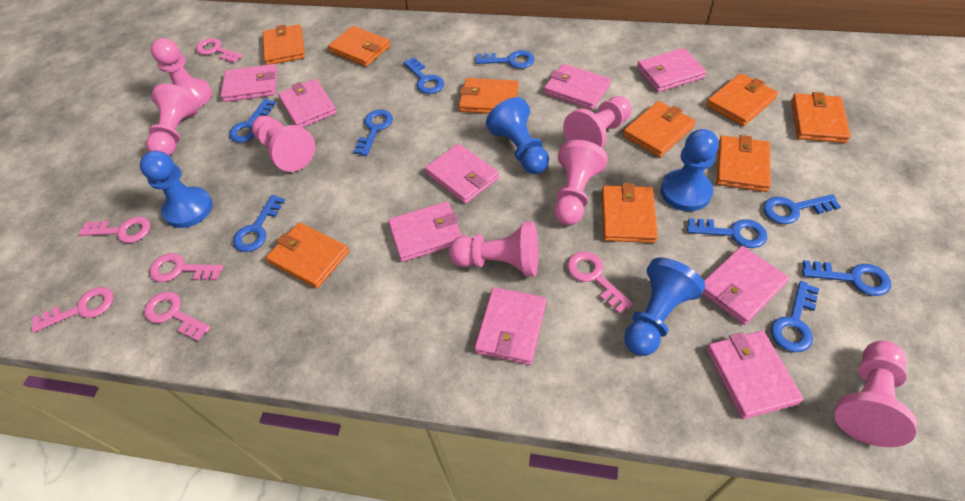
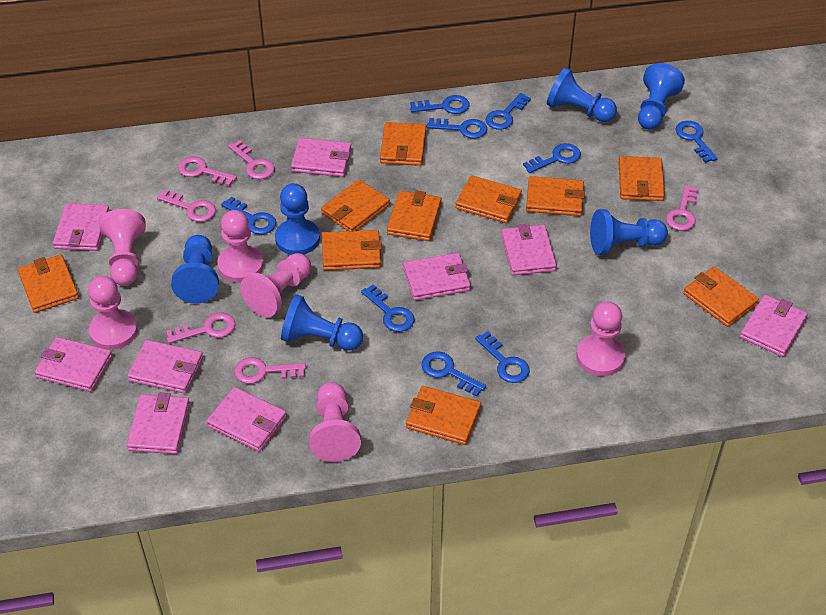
blue pawn: [140,151,213,228] [486,97,549,174] [624,257,705,356] [661,129,719,211] = 4 -> [171,235,219,304] [275,183,320,255] [281,294,363,351] [547,67,617,122] [590,209,668,255] [638,63,685,130] = 6
orange wallet: [263,24,305,65] [266,222,349,289] [328,26,390,67] [459,78,518,114] [602,183,658,243] [623,101,695,157] [706,73,778,126] [716,135,771,192] [791,92,851,143] = 9 -> [18,255,79,313] [321,180,390,231] [322,230,382,270] [380,122,426,166] [387,190,442,241] [406,386,481,445] [455,175,522,223] [526,176,585,216] [618,156,665,201] [683,266,759,327] = 10
pink pawn: [146,84,200,156] [151,38,212,107] [252,116,315,172] [449,222,538,277] [554,140,608,225] [563,96,632,148] [835,340,917,447] = 7 -> [88,276,138,350] [99,209,146,286] [217,210,264,283] [240,253,311,317] [309,382,361,462] [576,301,625,376] = 6

